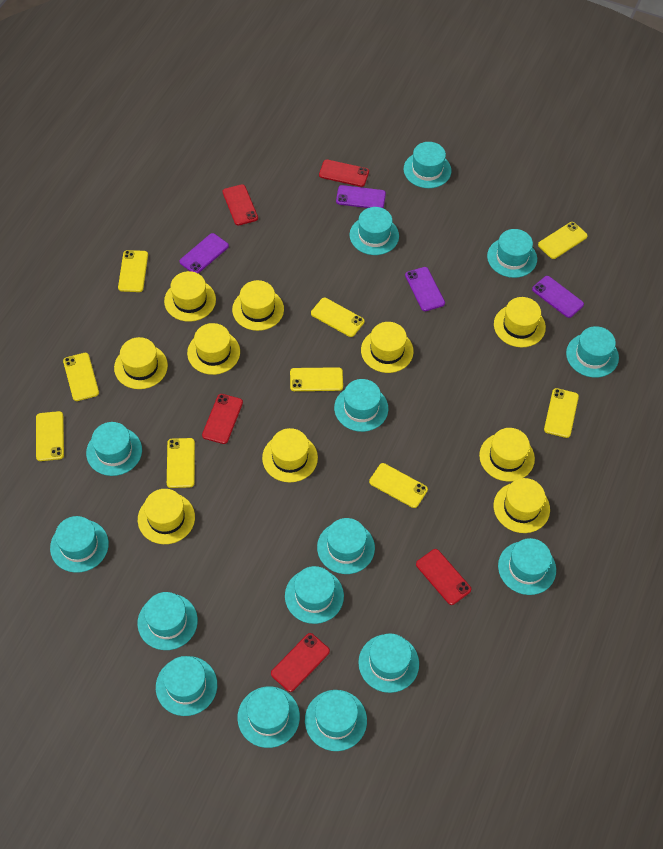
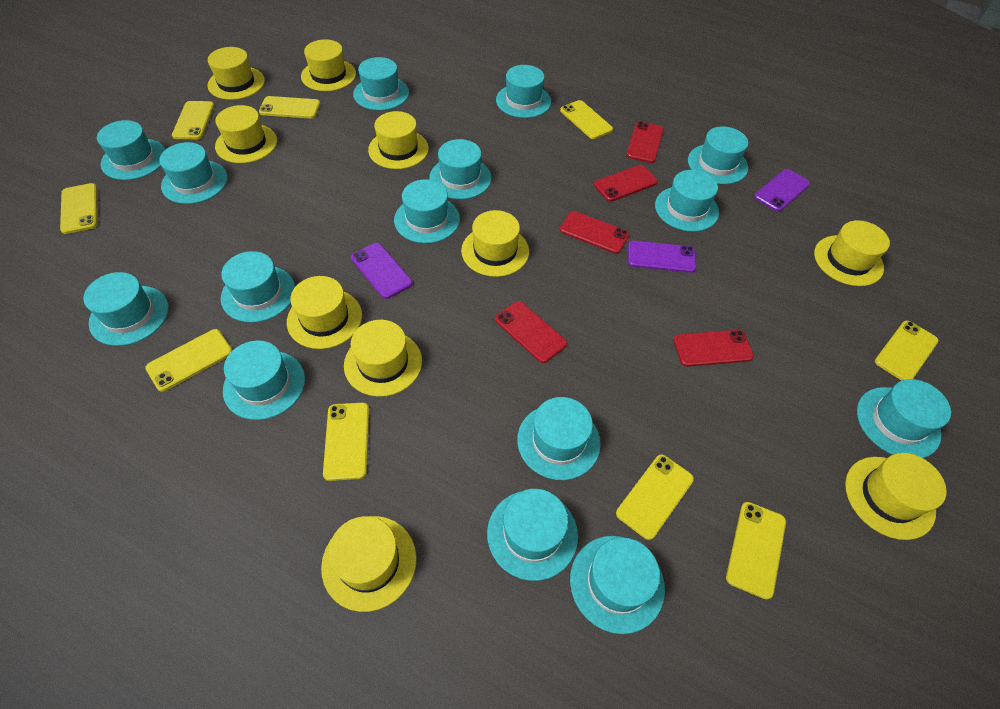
purple phone: [180,233,229,274] [336,185,386,208] [405,267,445,311] [532,276,584,318] = 4 -> [351,243,413,299] [628,241,697,273] [754,169,810,212] = 3

